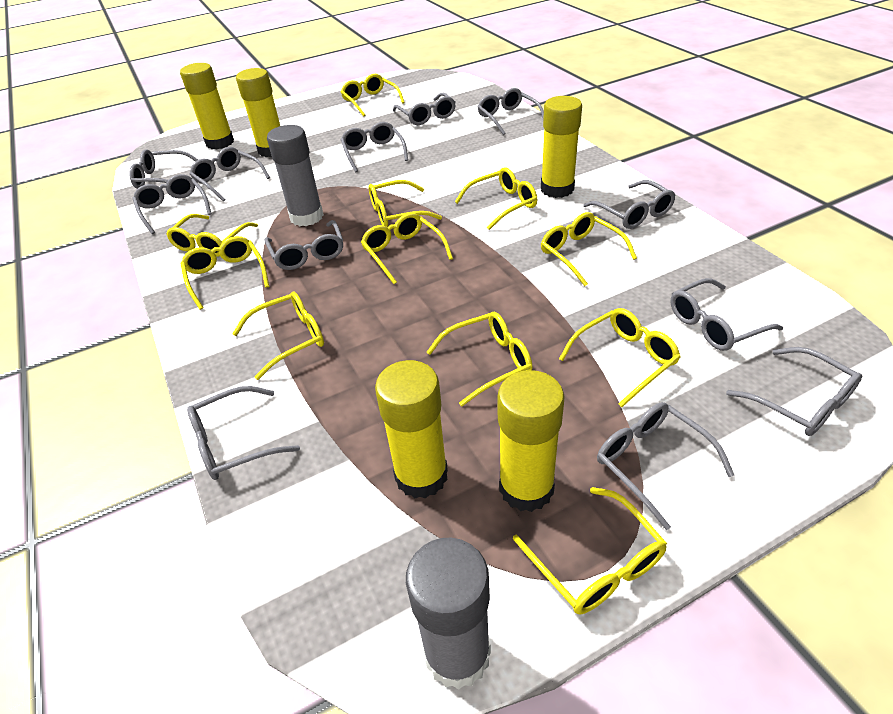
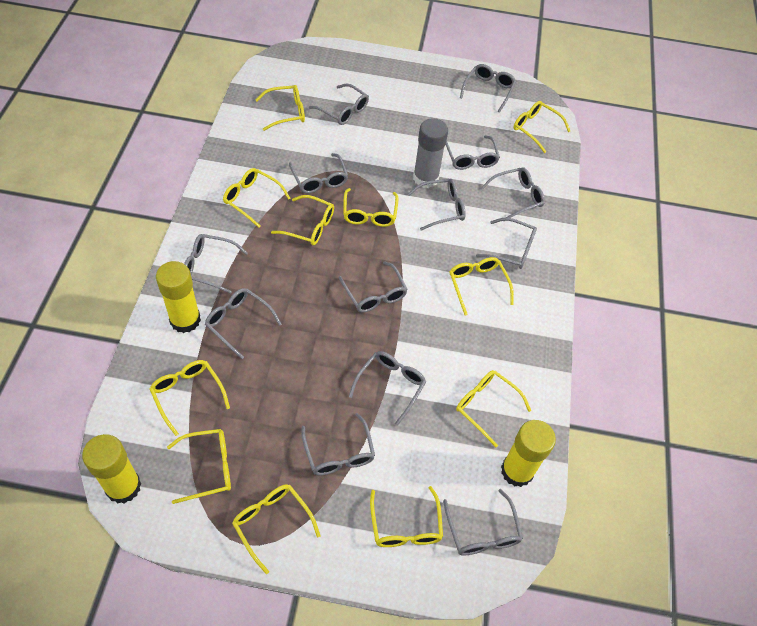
grey glasses: [129,149,198,189] [132,174,212,234] [187,386,300,480] [190,147,270,202] [265,220,343,270] [340,122,408,172] [393,92,456,125] [478,88,544,135] [583,180,676,229] [597,402,734,530] [671,278,783,351] [726,347,862,436] = 12 -> [184,234,248,294] [205,288,282,359] [289,153,348,193] [301,413,375,476] [309,83,369,125] [339,261,408,313] [349,351,426,426] [407,179,466,231] [443,489,523,556] [446,135,500,170] [460,64,516,113] [476,218,537,269] [482,167,545,218] = 13
grey glue stick: [267,125,324,226] [406,538,491,690] = 2 -> [413,118,448,188] = 1
yellow glue stick: [180,63,234,149] [236,68,280,157] [375,360,448,499] [497,370,564,512] [541,96,582,198] = 5 -> [82,434,141,504] [156,261,201,333] [501,420,556,487] = 3

